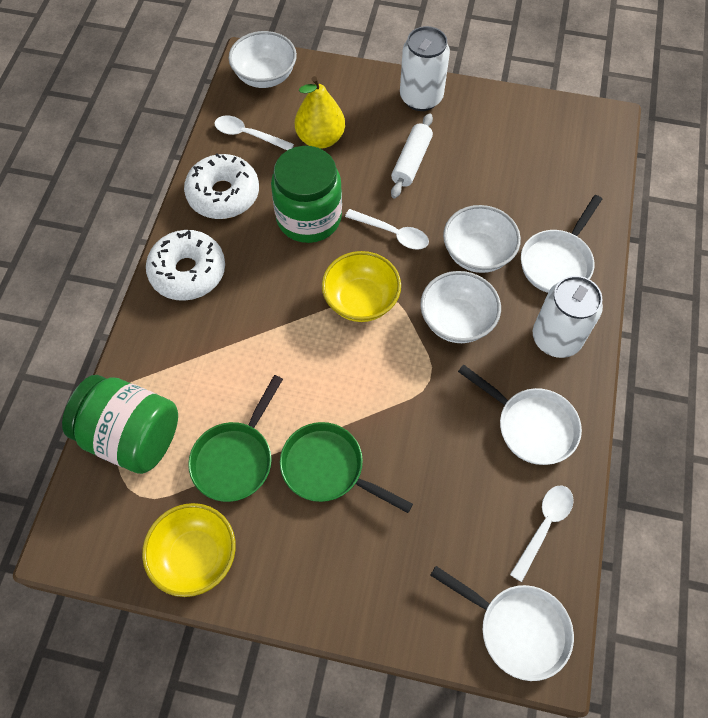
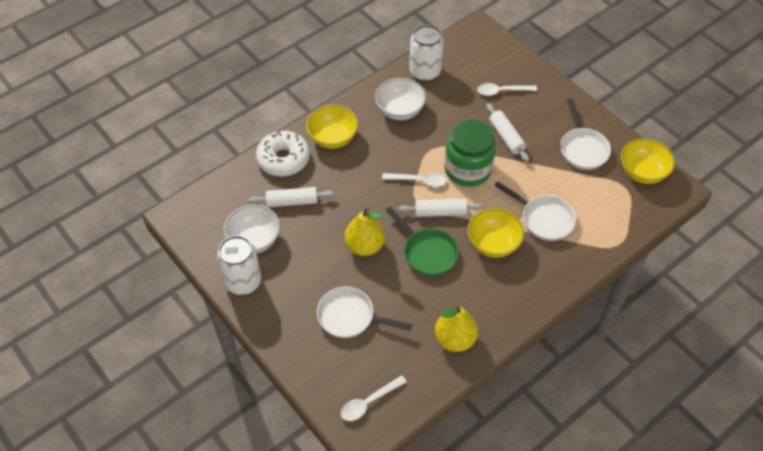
green jar: [62,375,178,474] [271,146,342,243] = 2 -> [444,119,496,187] = 1
green pan: [188,375,283,502] [280,422,413,513] = 2 -> [385,207,459,276] = 1
white bowl: [228,31,297,88] [420,271,501,343] [443,205,521,273] = 3 -> [224,204,280,253] [375,78,426,120] = 2
white donut: [146,230,225,301] [184,154,259,219] = 2 -> [256,131,310,177] = 1
white rolling pin: [391,113,433,198] = 1 -> [249,187,334,207] [398,199,484,217] [486,103,529,162] = 3
yellow bowl: [142,503,236,597] [322,251,401,322] = 2 -> [306,105,358,149] [468,208,524,258] [621,138,675,184] = 3
yellow pear: [295,76,345,149] = 1 -> [345,208,385,256] [435,305,478,352] = 2

